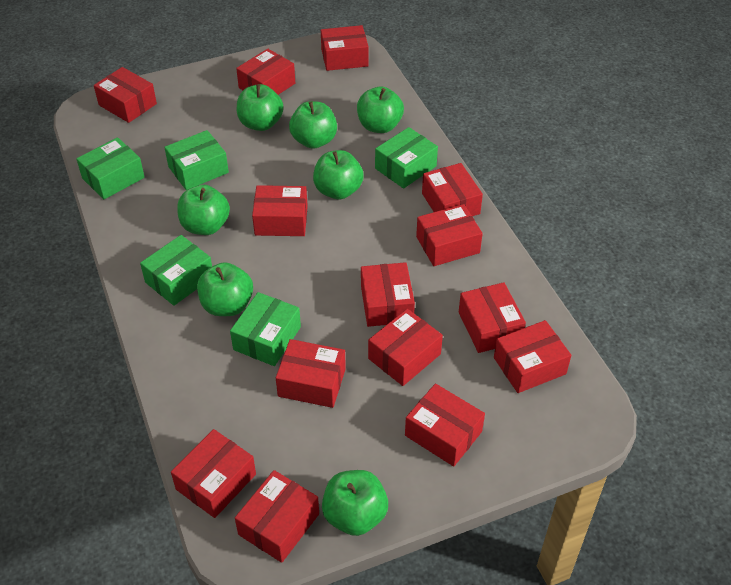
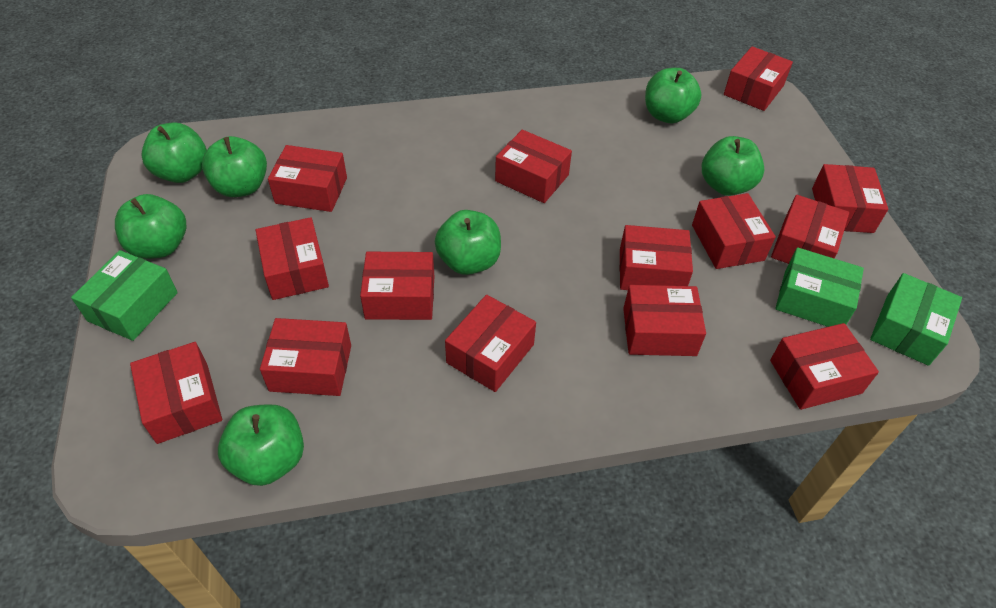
green box: [76,137,145,199] [140,235,212,306] [164,130,229,190] [230,292,301,366] [375,127,438,188] = 5 -> [71,250,178,341] [775,247,864,327] [870,273,962,366] = 3

